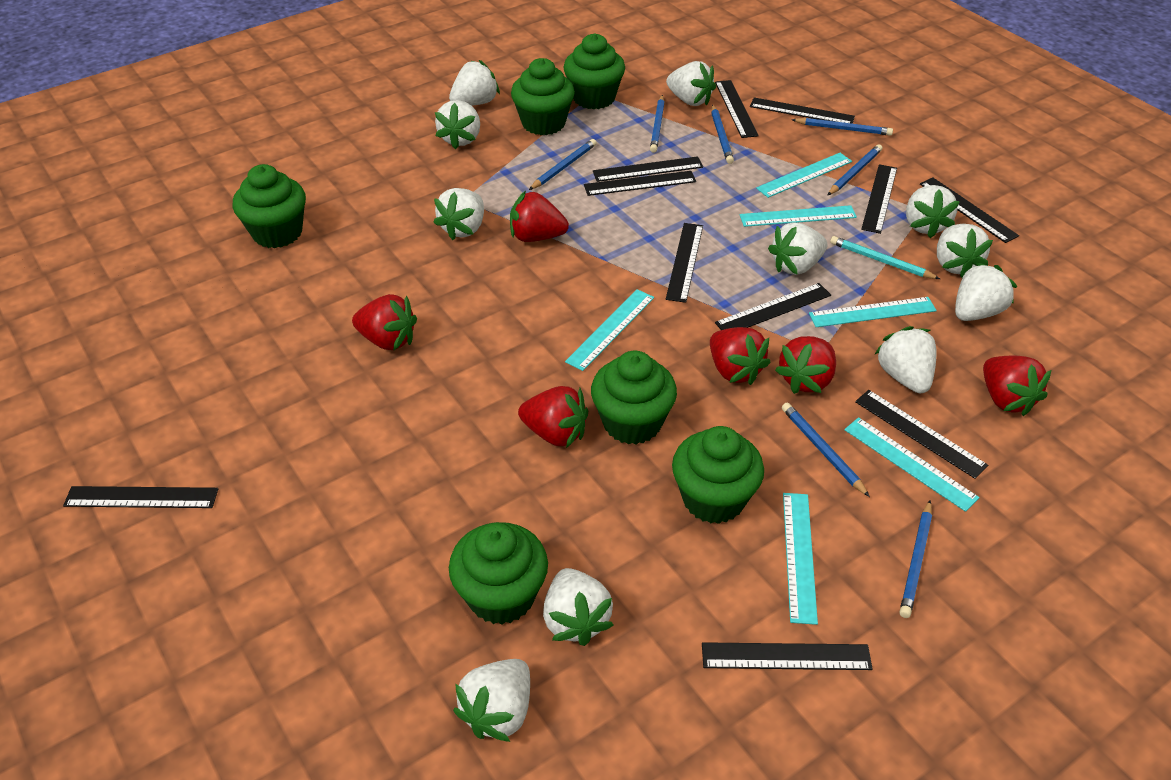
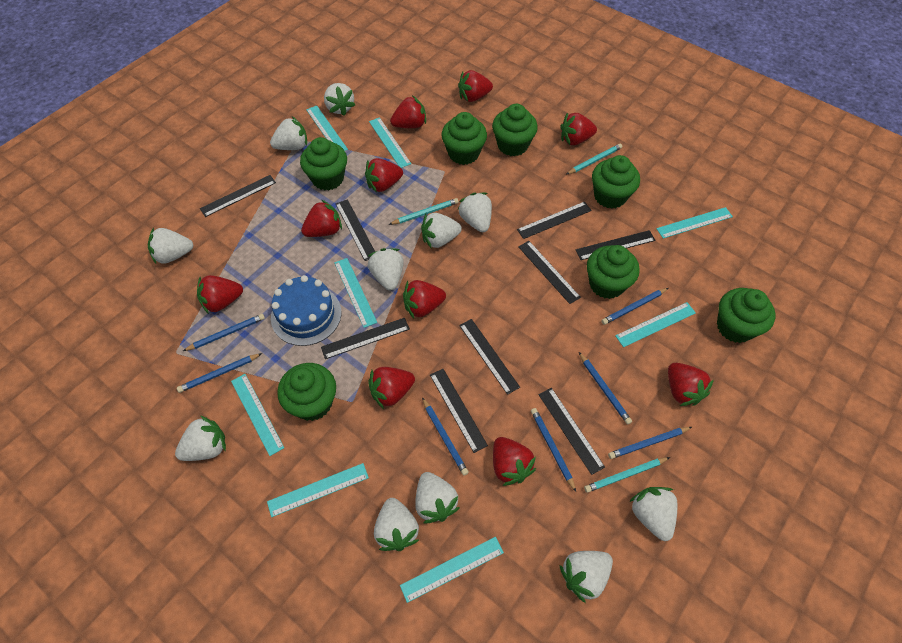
black ruler: [63,486,218,508] [584,171,696,196] [593,156,703,182] [666,223,703,303] [702,642,873,670] [715,80,759,138] [715,283,831,330] [750,98,855,124] [855,390,988,479] [861,164,897,234] [920,177,1019,243] = 11 -> [200,175,276,217] [321,318,410,359] [336,199,375,261] [430,369,488,453] [459,319,520,395] [517,202,592,239] [518,241,581,304] [538,388,605,475] [576,230,655,260] = 9
blue cake: none = 0 -> [271,275,341,346] = 1
green cupcake: [233,164,306,248] [449,522,548,624] [511,58,575,135] [563,34,625,110] [591,351,677,444] [672,426,764,524] = 6 -> [277,363,336,421] [300,137,347,191] [441,112,487,165] [492,104,538,156] [587,245,640,299] [592,155,640,209] [717,288,775,343] = 7
red strawberry: [352,294,417,350] [510,191,569,242] [518,386,588,448] [710,327,771,385] [775,336,836,394] [983,356,1051,416] = 6 -> [197,275,243,314] [301,200,342,237] [365,158,403,193] [368,367,415,409] [390,95,426,128] [403,280,446,318] [458,70,493,102] [493,437,536,486] [560,113,597,145] [668,363,714,406] = 10
turquoise pencil: [830,236,940,279] = 1 -> [389,198,459,225] [566,144,622,175] [584,457,670,493] = 3
turquoise ruler: [565,289,654,371] [740,205,857,227] [756,153,852,198] [783,493,818,625] [809,297,937,327] [844,417,980,512] = 6 -> [231,374,284,456] [267,463,369,517] [306,106,348,151] [334,258,377,328] [369,117,411,168] [400,537,504,603] [615,302,696,347] [656,207,733,238] = 8

